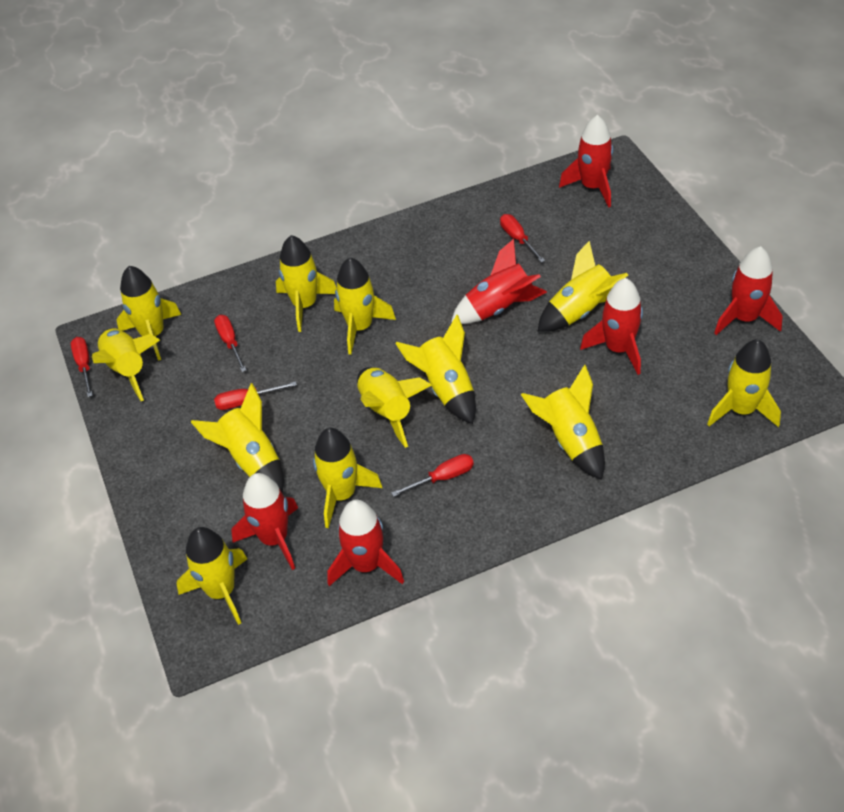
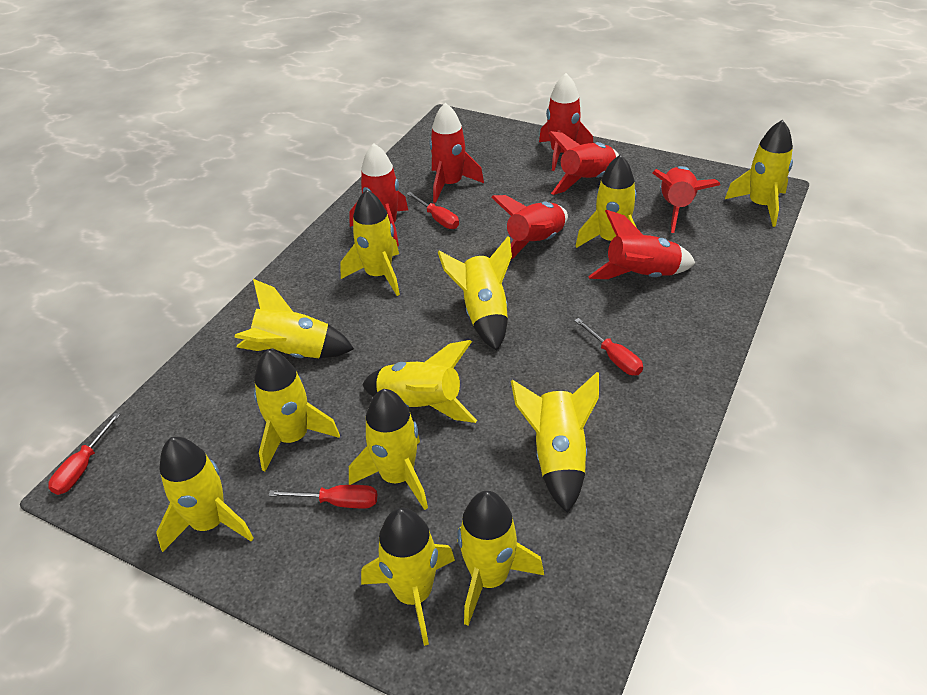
red rocket: [232,473,298,570] [327,500,404,586] [451,239,547,324] [559,115,613,208] [580,278,643,375] [714,246,782,335] = 6 -> [350,143,408,246] [429,103,484,203] [491,195,568,259] [539,73,593,171] [549,131,619,195] [588,210,695,279] [653,166,720,233] = 7
red screwdriver: [71,337,93,397] [214,315,247,372] [214,381,297,410] [391,454,474,497] [500,214,545,263] = 5 -> [48,413,120,495] [268,485,377,508] [406,192,459,229] [574,318,643,375] = 4

